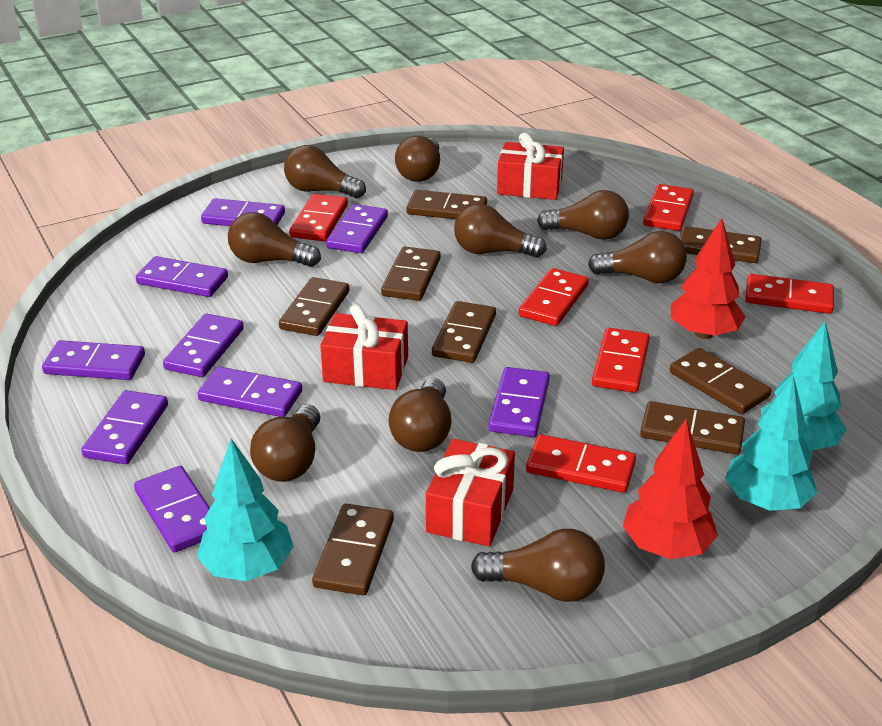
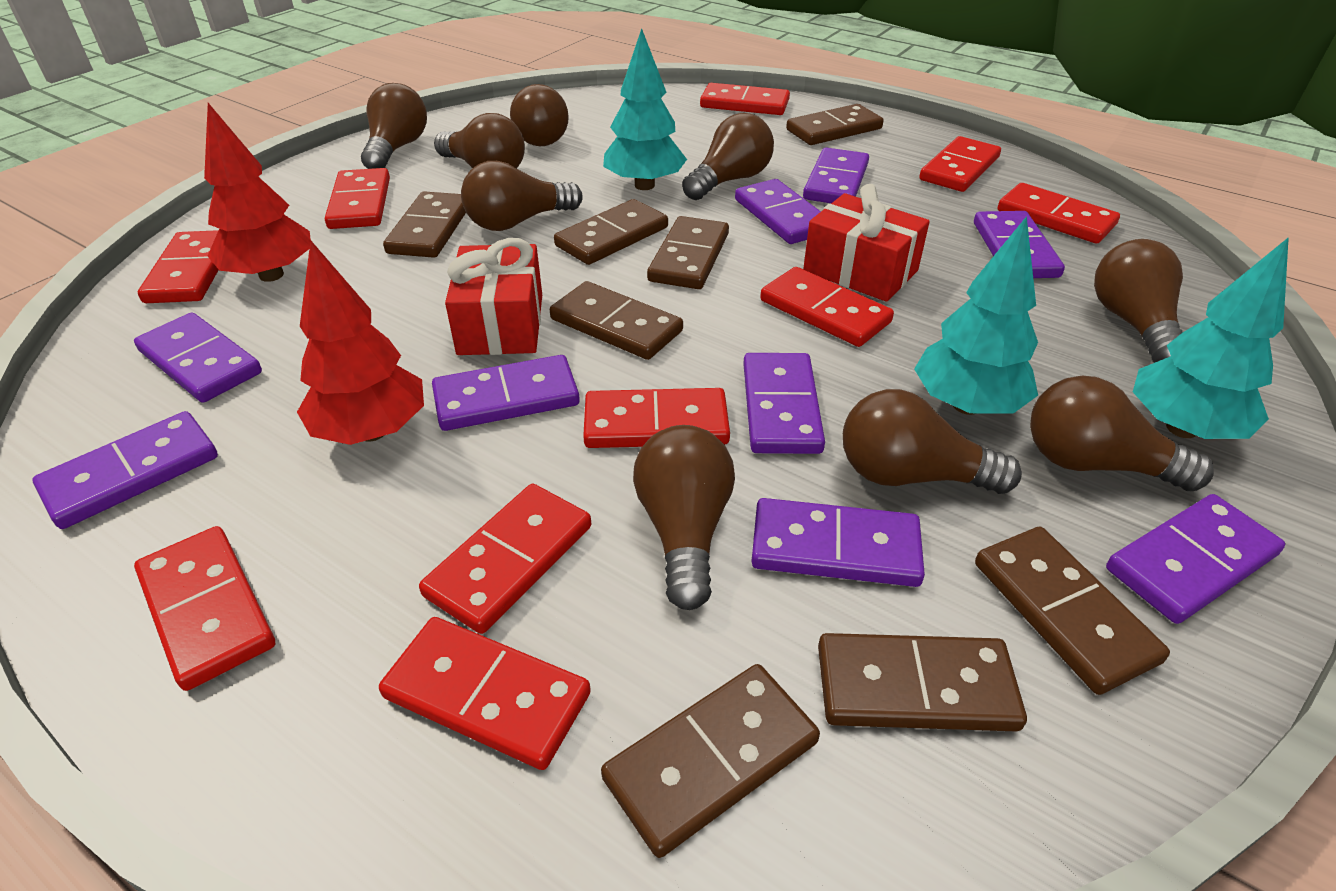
red domino: [289,194,348,241] [519,268,589,326] [526,434,636,493] [592,328,650,393] [643,184,694,231] [745,274,834,314] = 6 -> [134,526,275,691] [138,230,219,303] [325,168,390,229] [379,617,591,770] [419,484,591,634] [583,388,730,448] [700,83,790,115] [760,267,894,347] [919,136,1001,192] [997,183,1120,243] = 10
red gift: [320,304,408,390] [426,439,515,547] [497,133,564,200] = 3 -> [445,238,542,355] [803,184,930,302] = 2

